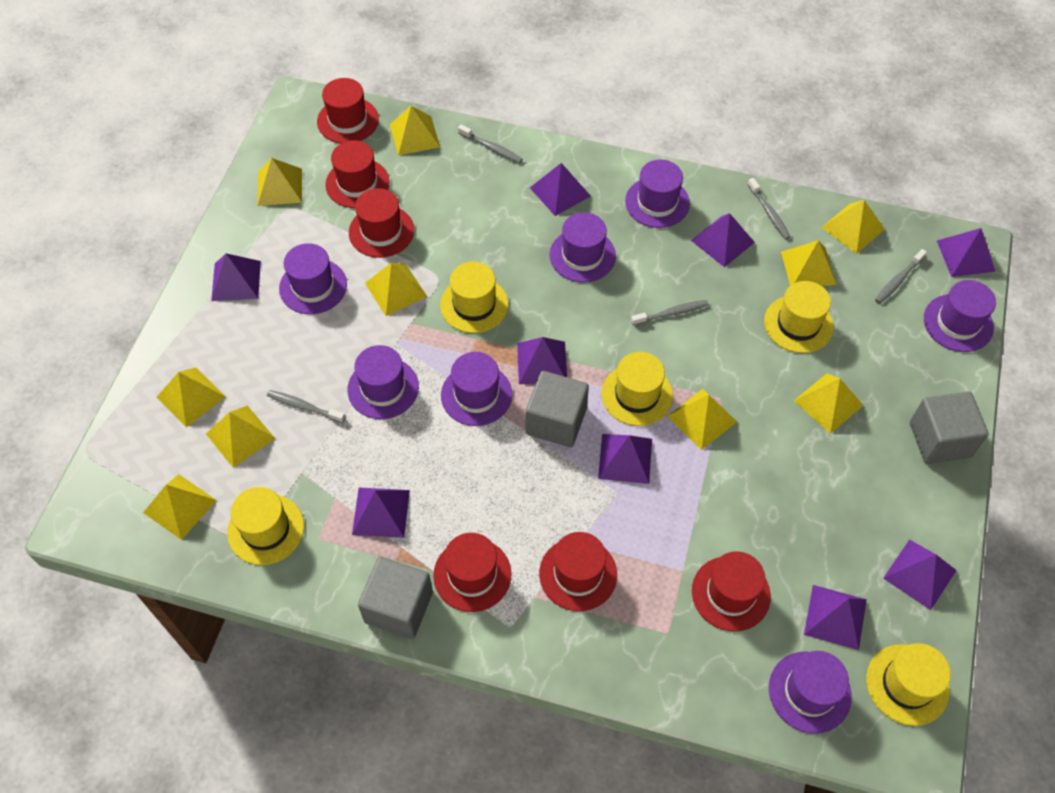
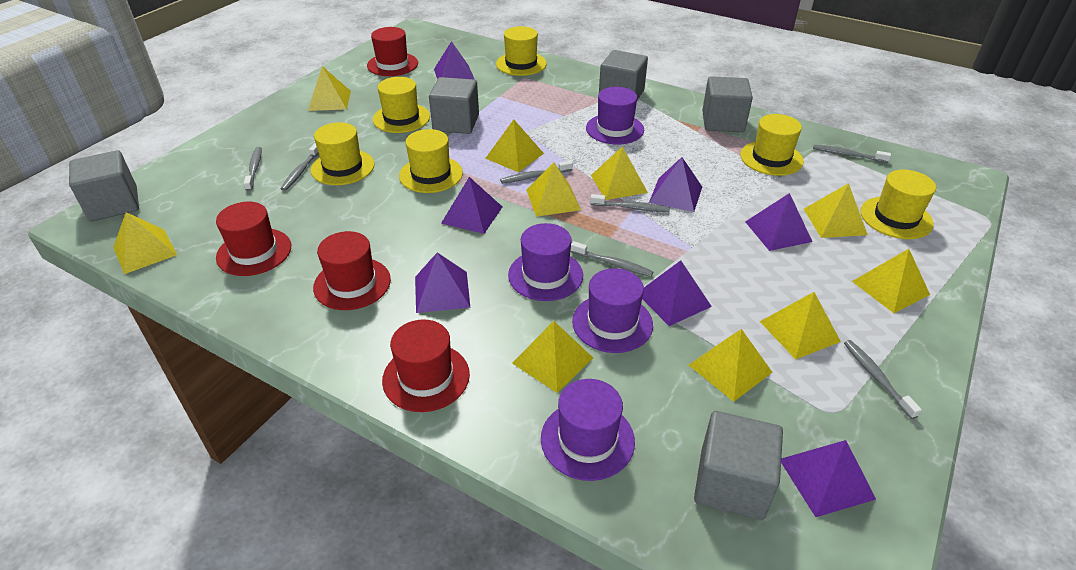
grey cube: [358,557,433,639] [526,371,589,447] [910,391,988,464] = 3 -> [69,150,139,222] [429,77,479,134] [599,50,648,100] [694,411,783,520] [702,76,753,132] = 5
grey toothbrush: [267,390,345,423] [458,124,522,163] [631,300,709,326] [747,178,791,239] [875,249,927,304] = 5 -> [244,147,262,191] [281,143,319,191] [500,160,573,184] [571,241,654,277] [590,194,670,212] [813,145,891,163] [844,340,922,419] = 7
purple hat: [279,243,347,314] [347,345,419,419] [441,352,512,426] [549,212,616,283] [625,159,690,228] [769,651,852,734] [924,280,996,352] = 7 -> [508,223,583,301] [541,379,635,481] [572,268,653,353] [586,87,644,145] = 4
purple pyramid: [211,253,261,301] [352,488,410,538] [517,337,567,384] [530,163,591,216] [598,434,652,484] [691,213,755,267] [804,585,867,650] [883,539,957,610] [937,228,996,277] = 9 -> [415,252,471,313] [434,41,475,80] [441,177,502,234] [642,260,712,326] [649,157,702,212] [745,193,813,251] [781,440,876,517] = 7
red hat: [317,78,379,143] [325,140,390,208] [349,188,414,258] [433,533,512,612] [539,532,617,611] [692,551,771,632] = 6 -> [216,202,291,276] [313,231,391,310] [367,27,418,76] [382,319,470,412] = 4
yellow hat: [227,487,304,565] [440,262,508,333] [602,352,673,426] [764,281,834,353] [866,643,951,726] = 5 -> [311,122,375,185] [373,77,430,133] [399,129,463,193] [496,26,547,76] [740,114,804,176] [860,170,936,239] = 6

